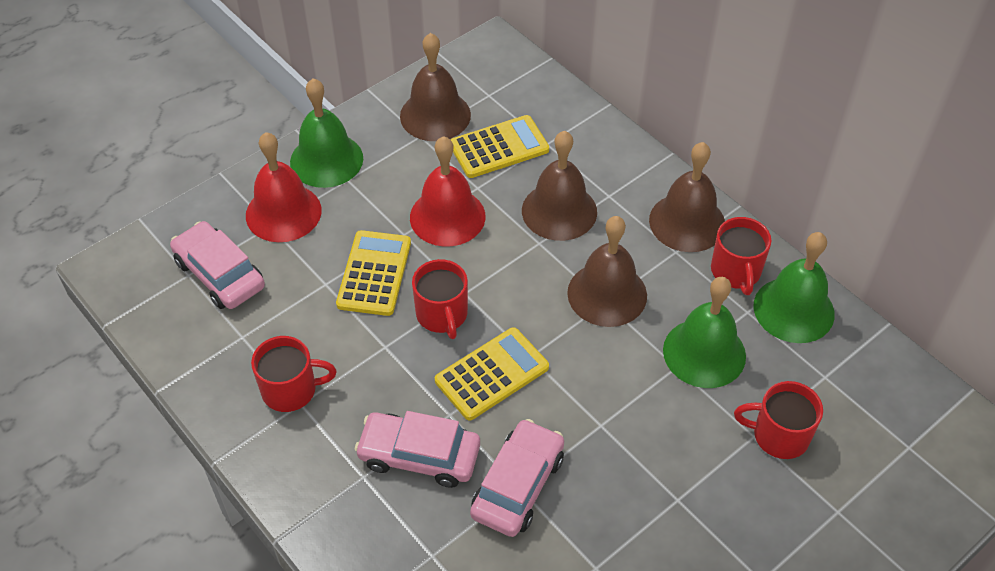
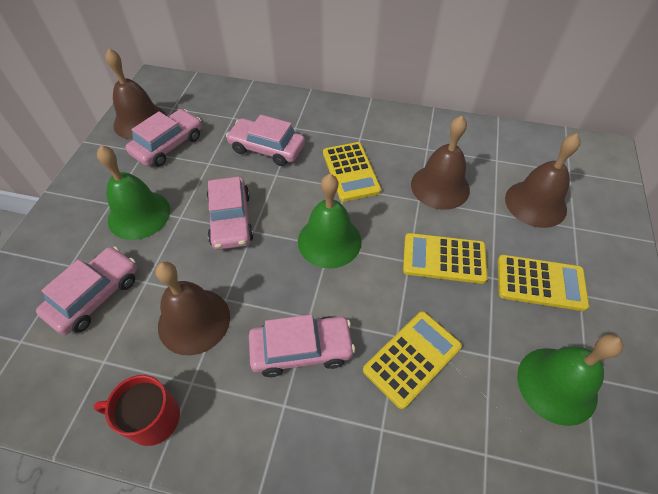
pink car: [170,221,265,309] [355,411,480,488] [470,419,564,537] = 3 -> [36,246,137,335] [126,109,202,167] [207,176,254,250] [226,115,305,166] [249,314,355,377] = 5
red bell: [246,132,321,242] [410,136,486,247] = 2 -> none = 0
red mug: [251,336,337,412] [412,259,468,339] [711,217,771,295] [734,381,823,459] = 4 -> [93,375,180,446] = 1
yellow calculator: [336,230,411,316] [435,327,549,420] [450,115,549,178] = 3 -> [323,142,381,202] [363,311,462,409] [403,233,488,284] [498,255,589,311] = 4

